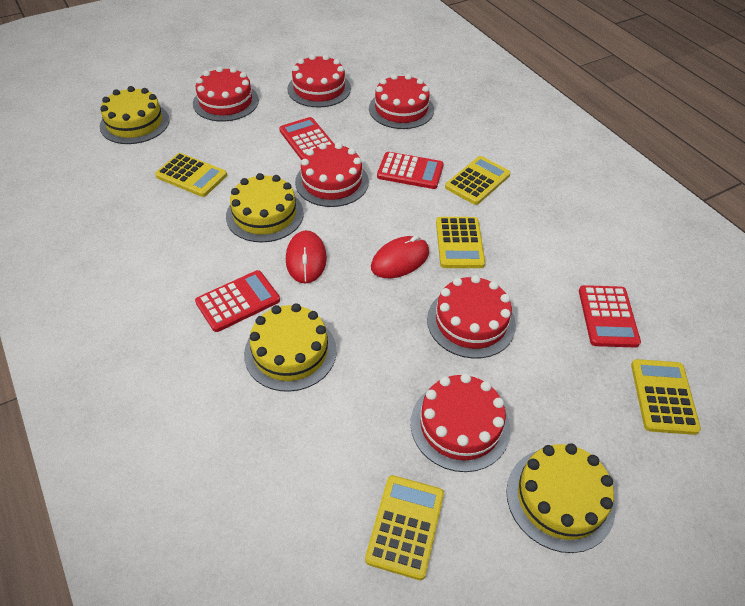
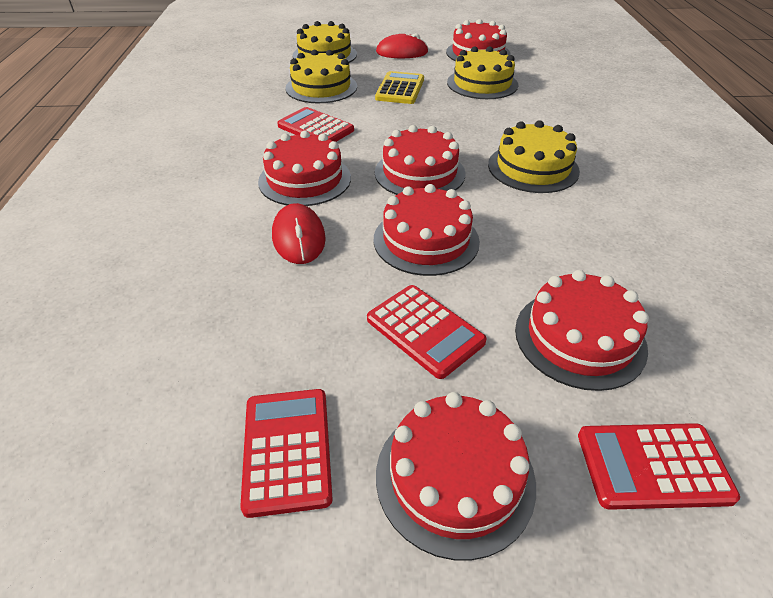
yellow calculator: [155,153,227,197] [365,475,444,580] [436,217,485,268] [445,156,511,205] [631,359,701,435] = 5 -> [375,71,424,104] = 1

